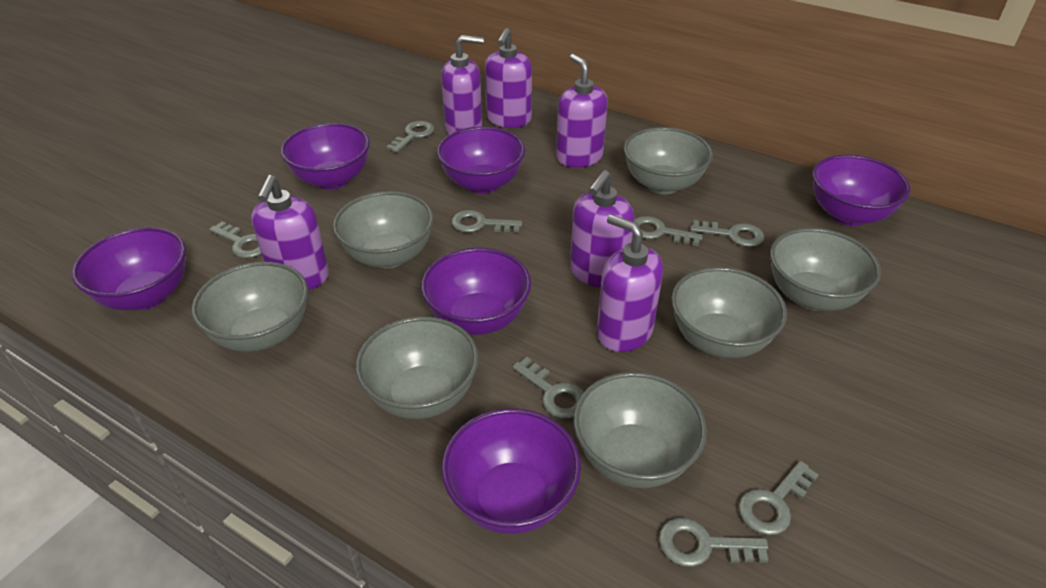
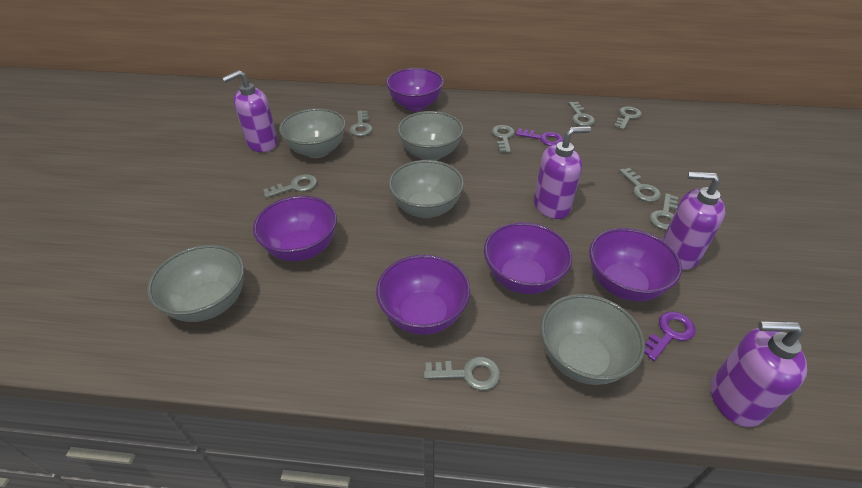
grey bowl: [192,262,308,352] [333,191,434,268] [356,317,479,419] [573,372,707,488] [624,127,713,194] [671,267,787,358] [770,228,881,311] = 7 -> [147,245,244,322] [279,108,346,158] [388,160,464,218] [397,111,463,161] [540,294,645,385] = 5
purple bowl: [72,227,186,310] [281,123,370,190] [421,248,531,335] [437,127,525,194] [441,408,581,534] [812,155,911,226] = 6 -> [253,196,337,261] [376,255,470,335] [386,68,444,111] [484,222,572,294] [589,228,682,301] = 5
purple key: none = 0 -> [516,128,563,146] [645,311,696,361] = 2
purple soap dispenser: [251,175,329,290] [441,35,484,135] [485,28,532,128] [556,54,608,168] [570,170,634,288] [597,214,663,352] = 6 -> [222,70,278,152] [534,126,591,219] [662,172,725,270] [711,321,807,427] = 4

